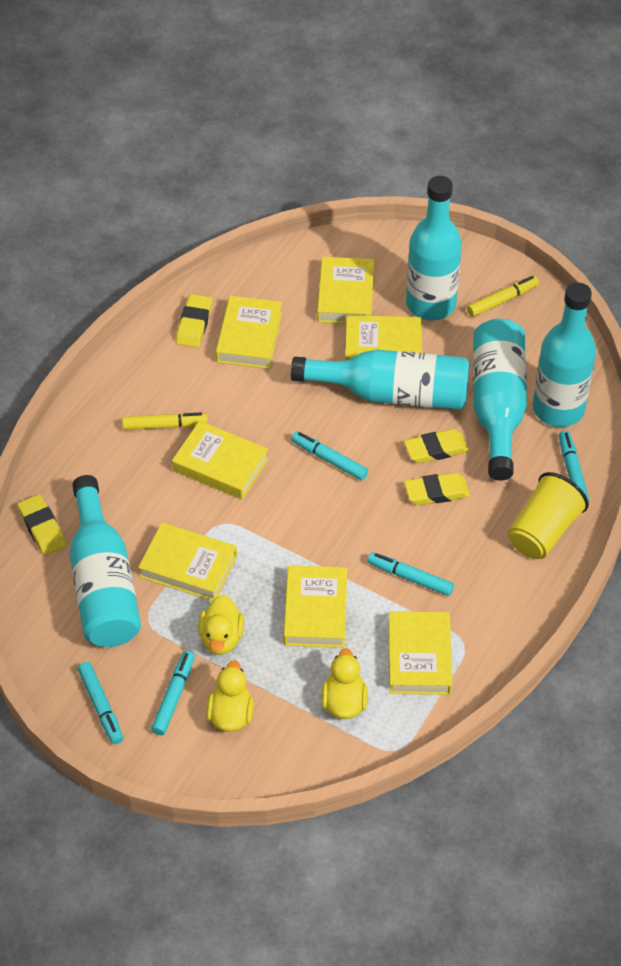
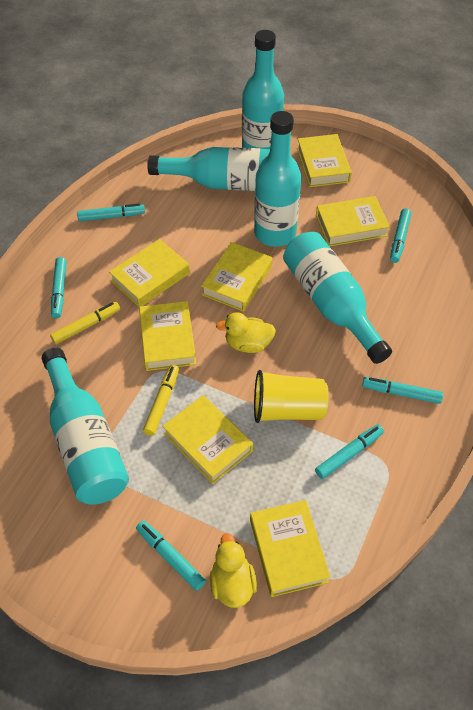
turquoise marker: [78,662,123,744] [151,650,195,735] [292,431,368,480] [368,552,454,596] [559,431,589,503] = 5 -> [51,257,67,318] [77,203,145,222] [136,521,206,591] [315,425,384,479] [362,377,443,404] [390,208,411,263] = 6
yellow duck: [198,595,244,655] [206,660,254,732] [321,648,368,719] = 3 -> [210,533,257,608] [216,312,276,353] = 2
yellow eraser: [17,494,67,555] [176,294,212,348] [404,429,469,463] [404,473,470,505] = 4 -> none = 0

